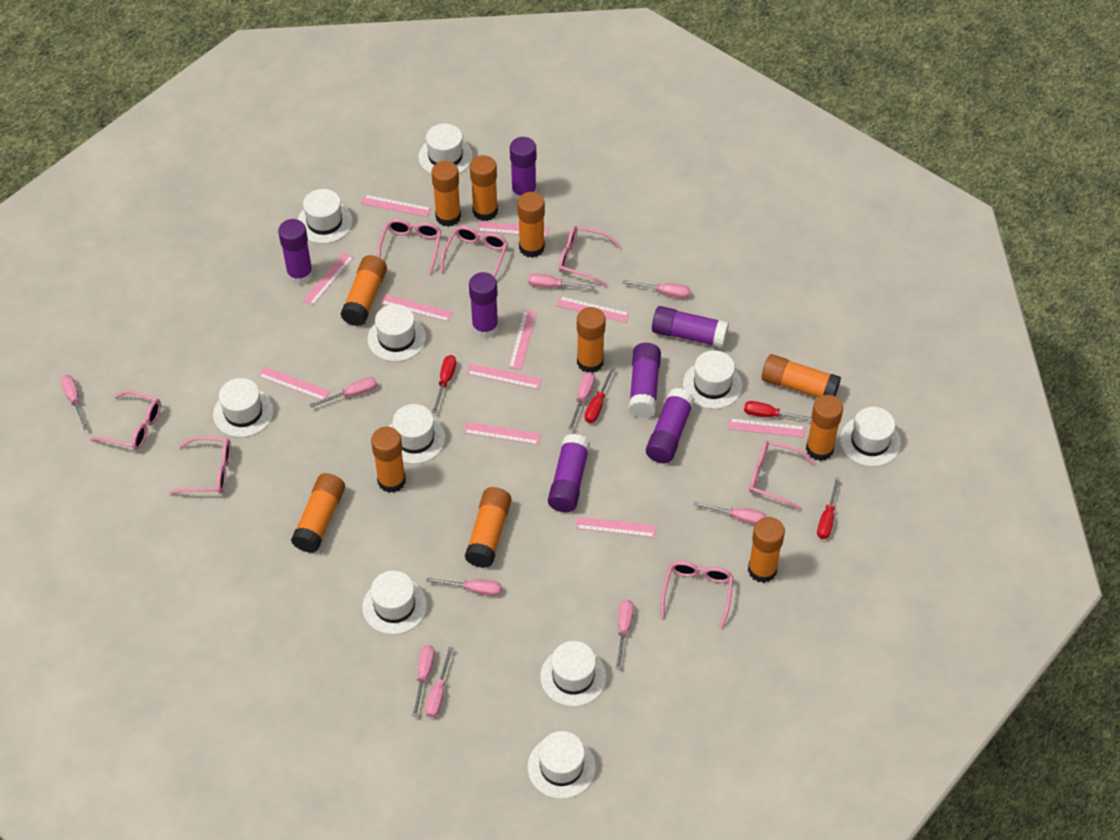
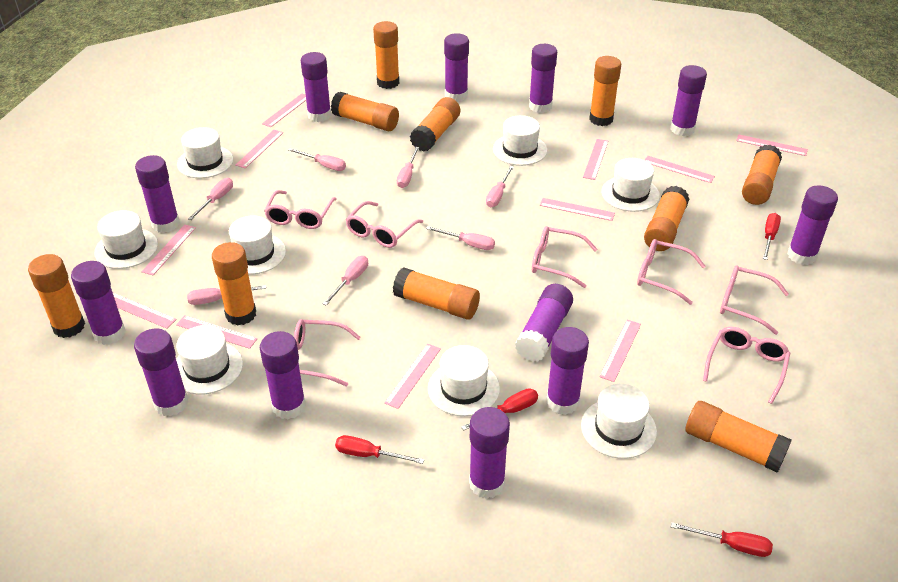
orange glue stick: [291,473,345,553] [340,255,387,326] [371,427,406,493] [432,161,461,227] [465,487,512,568] [470,155,498,221] [517,192,545,258] [577,307,606,373] [748,517,785,583] [762,354,841,398] [806,395,843,461] = 11 -> [28,254,85,338] [212,242,256,325] [331,92,399,131] [373,21,399,89] [393,267,480,320] [410,97,460,152] [589,56,621,126] [644,186,689,251] [686,401,791,473] [742,145,782,205] = 10
pink screwdriver: [61,375,88,430] [309,377,377,407] [412,645,435,717] [425,647,453,718] [426,578,502,596] [528,273,596,290] [568,372,595,430] [616,600,634,669] [623,280,690,299] [694,501,767,525] = 10 -> [187,285,266,305] [188,178,233,220] [288,148,346,171] [323,256,368,306] [397,147,419,188] [426,226,495,250] [486,166,514,207] = 7
purple glue stick: [278,219,313,285] [469,272,499,339] [510,137,537,201] [548,434,590,512] [629,343,661,418] [646,388,695,463] [652,306,729,348] = 7 -> [71,261,126,345] [134,328,189,416] [135,155,180,233] [260,331,306,419] [301,52,331,122] [444,33,469,102] [469,407,510,499] [515,284,573,362] [529,44,557,113] [546,327,589,415] [670,65,707,136] [787,185,838,265] = 12
white hat: [213,378,274,437] [297,189,353,244] [362,571,427,635] [367,304,426,362] [389,404,446,464] [418,123,473,174] [528,731,596,799] [540,641,607,707] [683,350,742,409] [840,407,901,467] = 10 -> [94,210,158,269] [176,325,243,395] [177,127,233,178] [229,215,286,275] [428,345,500,416] [493,115,547,166] [581,384,657,459] [601,158,660,212] = 8

